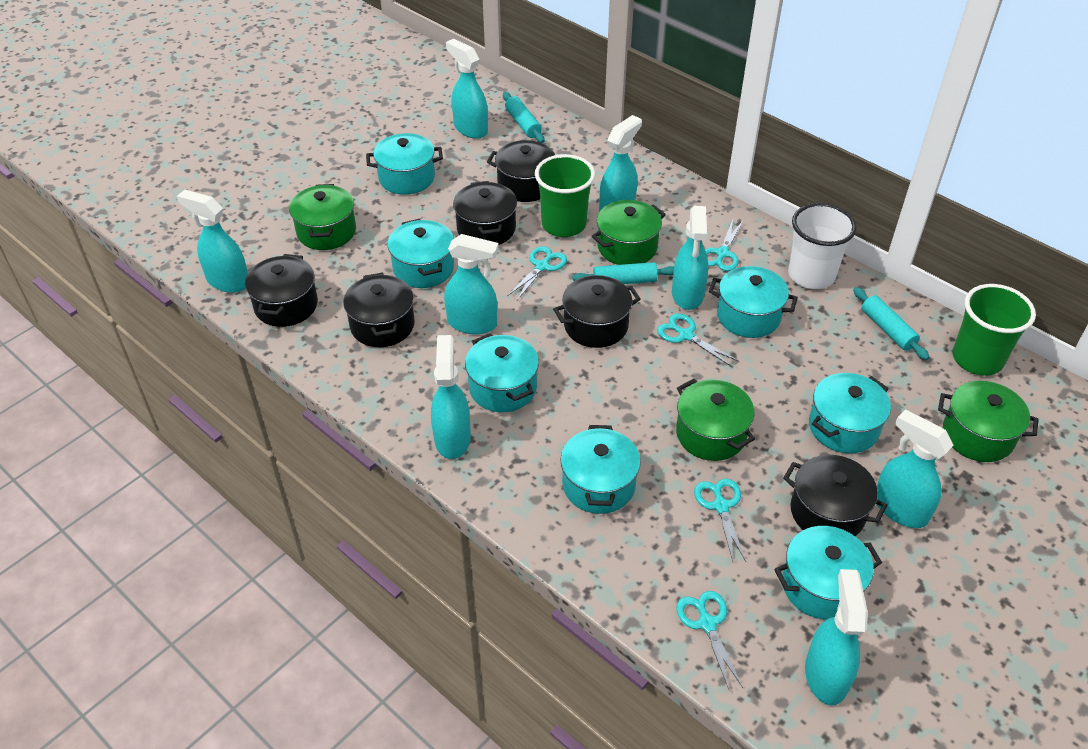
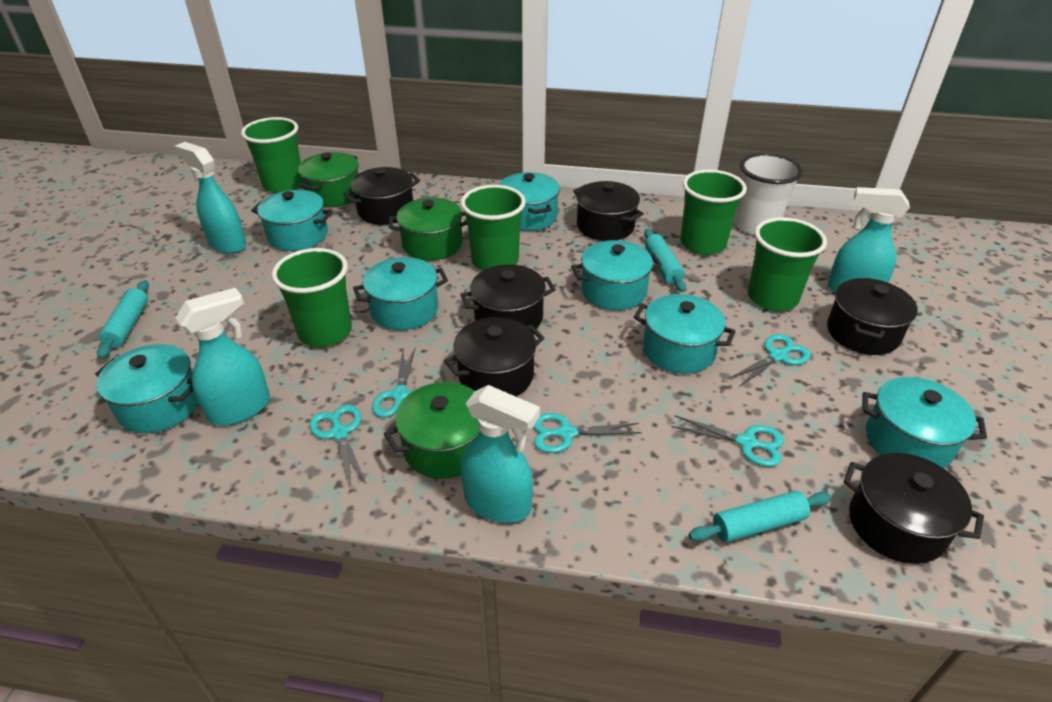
green cup: [535,154,595,237] [953,284,1036,376] = 2 -> [241,117,302,193] [272,248,352,347] [461,185,526,270] [680,169,747,255] [747,217,827,311] = 5
green pot: [289,184,356,250] [592,200,666,265] [676,379,755,461] [938,381,1039,462] = 4 -> [298,152,359,208] [384,382,480,479] [389,198,467,260] = 3
turquoise spray bottle: [177,190,248,293] [431,335,471,459] [444,234,499,335] [446,39,488,139] [599,115,642,212] [672,206,708,310] [805,569,868,705] [877,409,953,528] = 8 -> [175,142,247,254] [175,288,270,426] [461,385,540,523] [828,187,910,293] = 4

